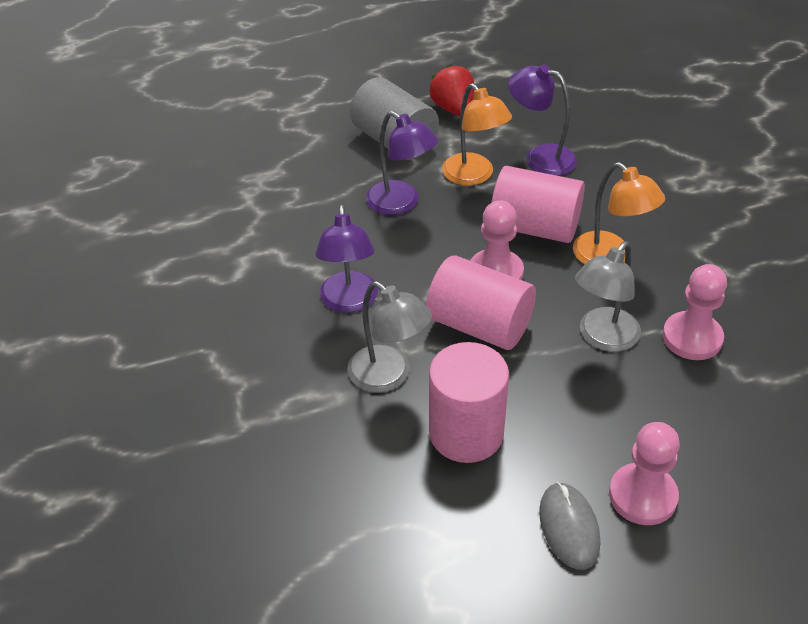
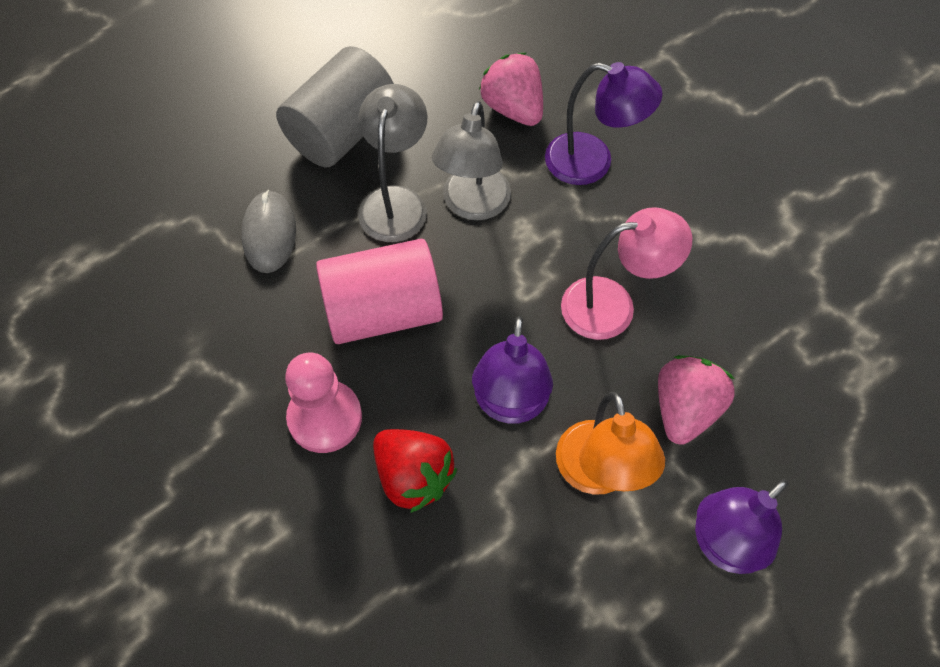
orange lamp: [442,83,512,186] [573,162,665,264] = 2 -> [556,392,665,495] = 1
pink cylinder: [426,256,536,350] [429,342,509,463] [491,166,585,243] = 3 -> [316,239,443,344] = 1
pink lamp: none = 0 -> [561,207,692,340] = 1
pink pawn: [470,200,524,280] [609,422,680,525] [663,264,727,360] = 3 -> [285,353,362,453] = 1
pink strawberry: none = 0 -> [479,53,543,126] [658,355,735,445] = 2

